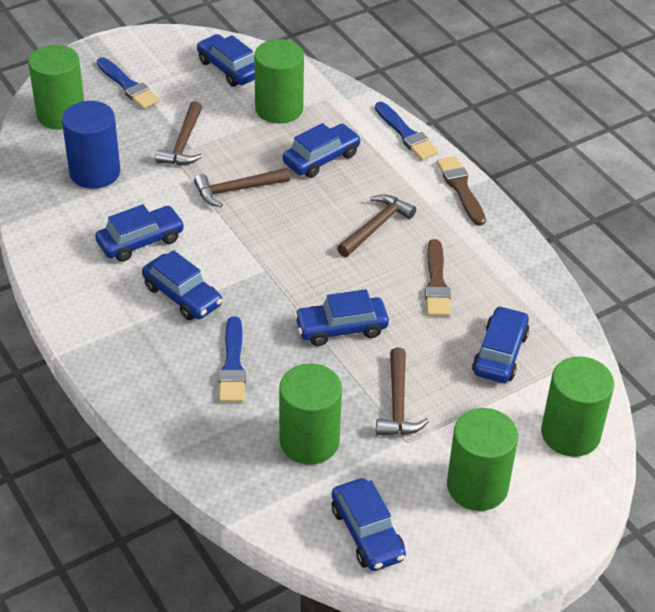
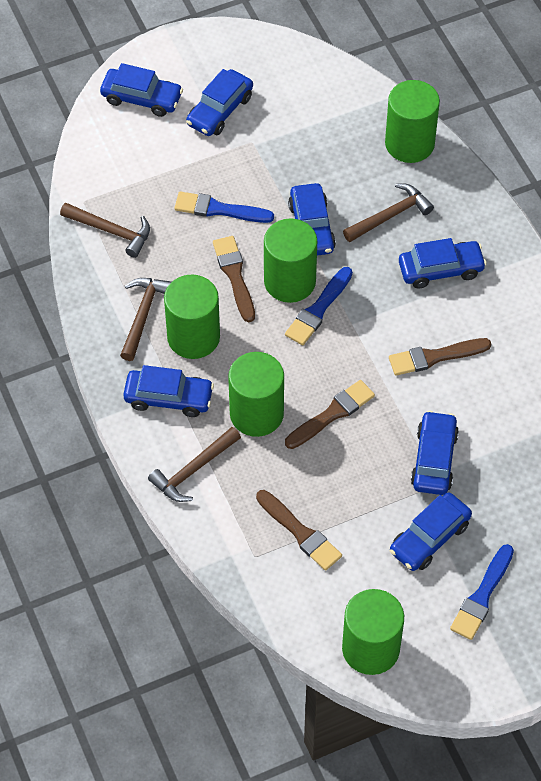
blue cylinder: [62,101,120,189] = 1 -> none = 0
brown brush: [425,239,451,316] [437,156,486,226] = 2 -> [213,236,255,322] [256,490,342,571] [285,380,375,449] [389,338,491,376] = 4

